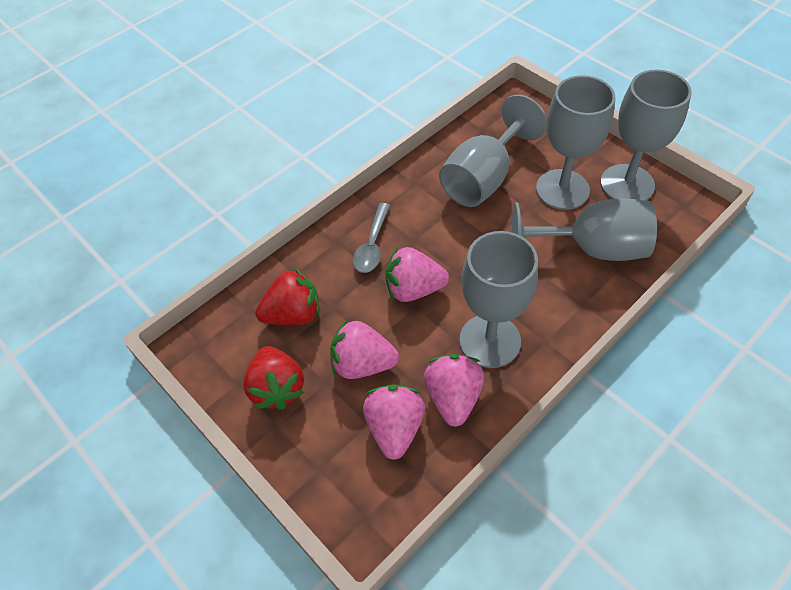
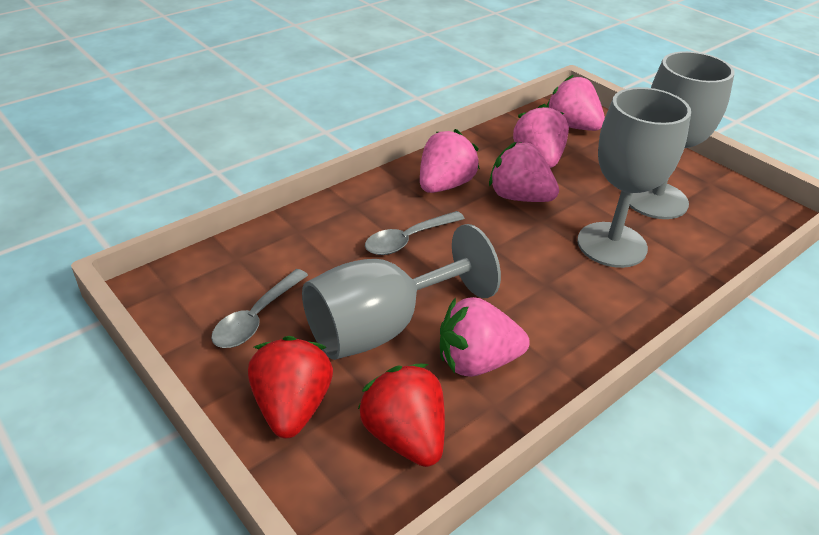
grey goblet: [439,95,547,207] [459,231,538,368] [512,198,657,261] [536,75,615,210] [600,70,692,201] = 5 -> [302,224,501,360] [577,87,691,268] [629,51,735,219] = 3
grey spoon: [353,203,390,273] = 1 -> [211,269,308,348] [365,211,465,255] = 2
pink strawberry: [330,319,399,379] [363,384,425,460] [385,247,449,302] [424,354,484,427] = 4 -> [420,129,480,193] [440,297,530,377] [489,142,559,202] [513,104,569,168] [546,75,605,131] = 5

